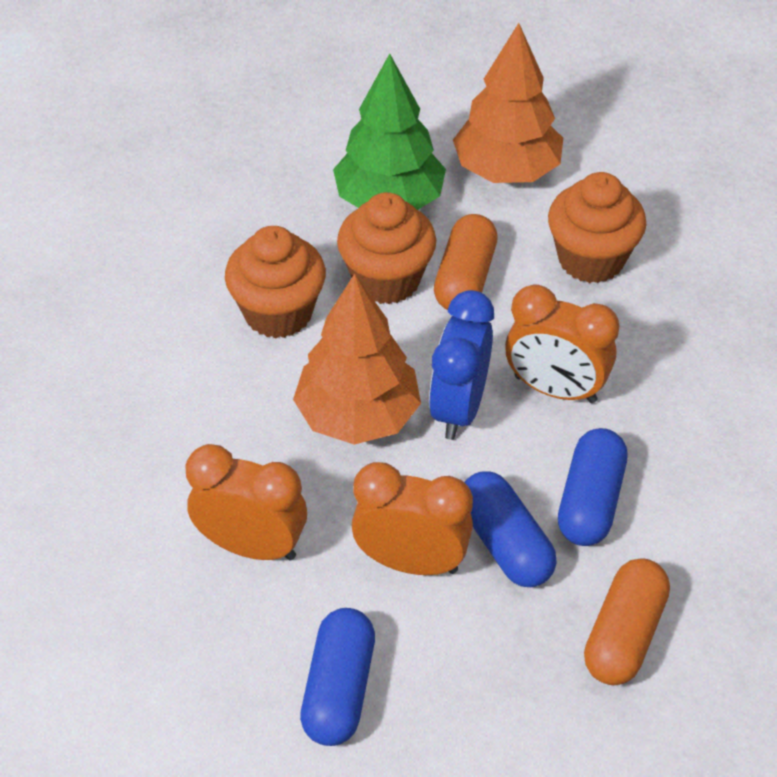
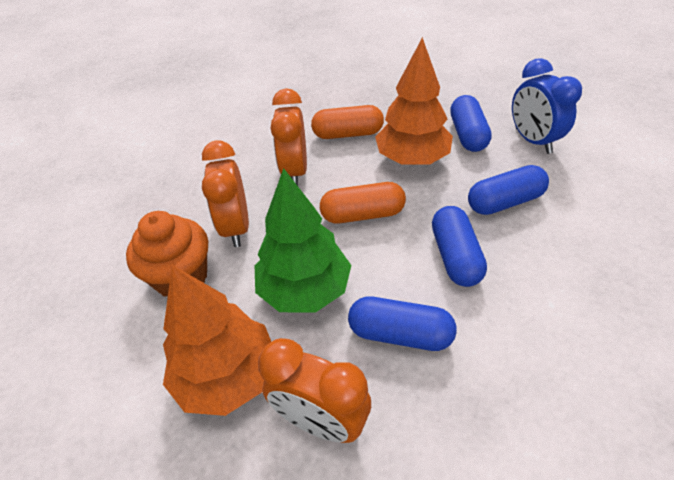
blue capsule: [300,608,375,746] [464,471,557,587] [558,428,627,546] = 3 -> [348,296,457,351] [432,206,487,287] [450,95,492,152] [468,165,549,215] = 4
orange cupcake: [225,226,326,338] [337,192,436,304] [548,172,646,283] = 3 -> [126,211,208,297] = 1

